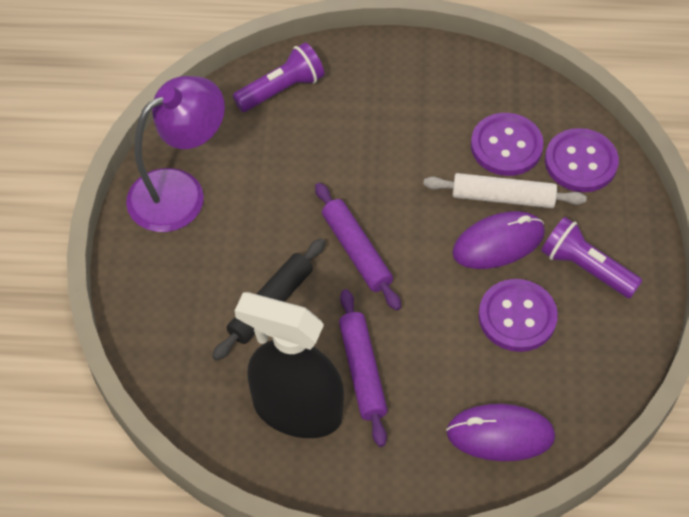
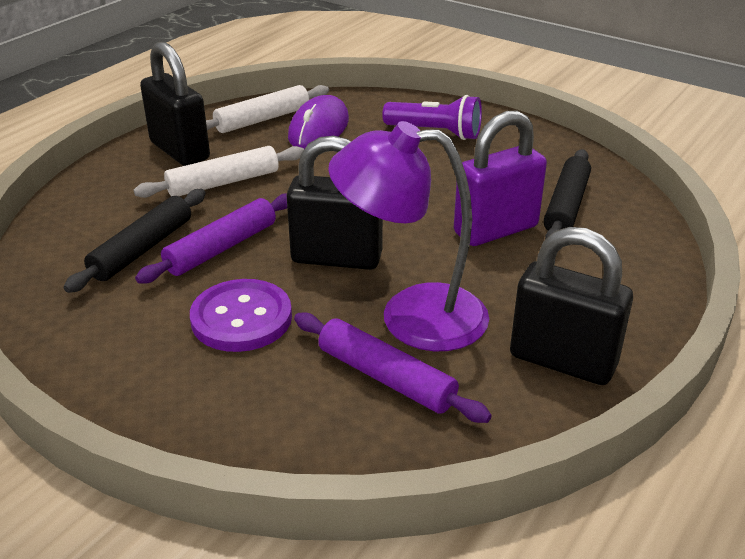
black padlock: none = 0 -> [140,42,210,166] [286,136,383,270] [510,227,633,385] = 3
black rolling pin: [212,238,325,361] = 1 -> [63,189,206,293] [544,149,591,239] = 2
black spray bottle: [234,292,344,438] = 1 -> none = 0
purple button: [471,113,544,176] [479,279,558,352] [545,128,619,192] = 3 -> [190,279,292,352] = 1
purple flashlight: [233,42,325,112] [541,217,642,298] = 2 -> [382,95,482,140] = 1
purple mouse: [446,404,555,461] [452,211,545,269] = 2 -> [288,95,349,149] = 1
purple padlock: none = 0 -> [454,110,547,246] = 1
white rolling pin: [423,173,587,208] = 1 -> [134,146,304,198] [206,85,329,133] = 2

